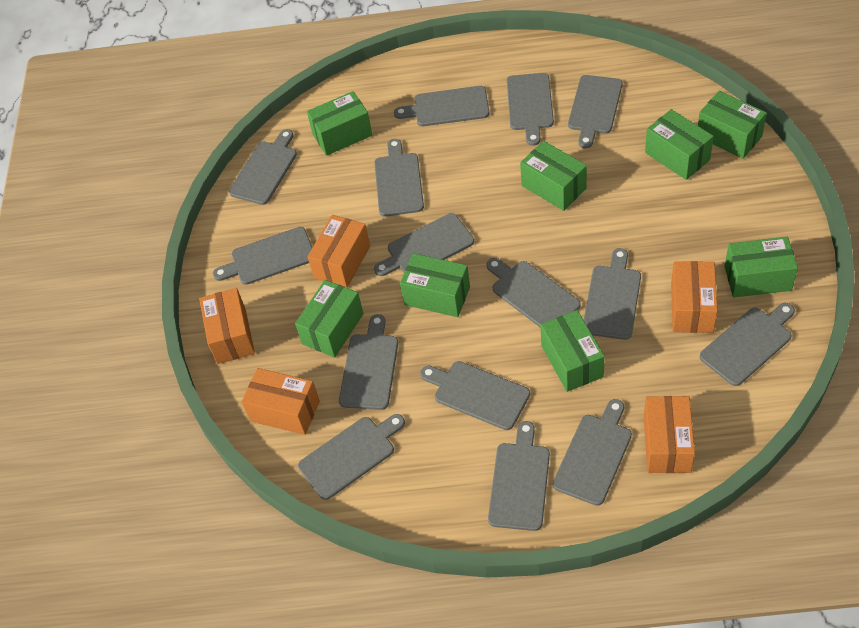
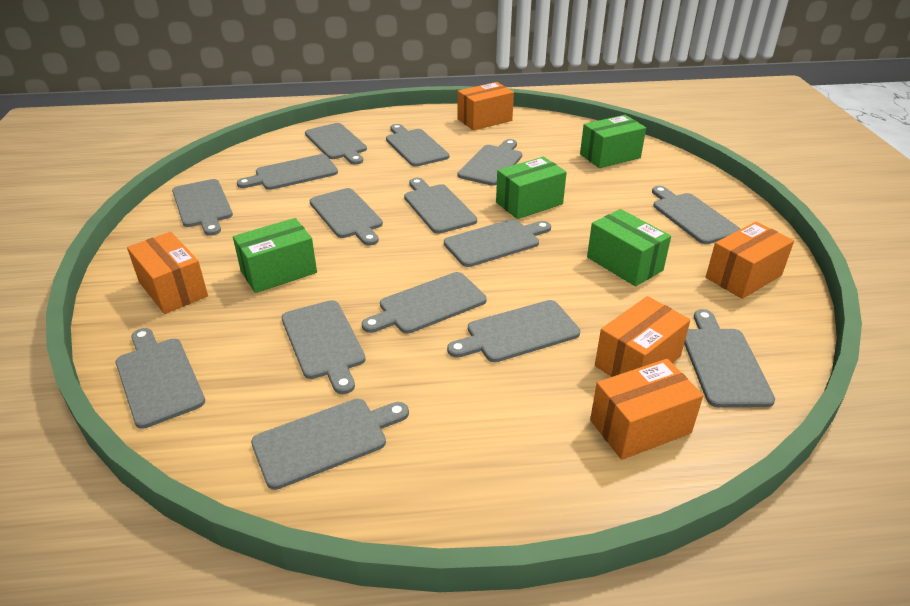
green box: [295,280,364,358] [307,91,372,156] [400,253,470,317] [520,141,587,211] [541,310,605,392] [645,109,714,180] [698,91,767,159] [725,237,798,298] = 8 -> [233,218,317,293] [496,157,567,219] [580,115,646,168] [587,209,671,286] = 4

